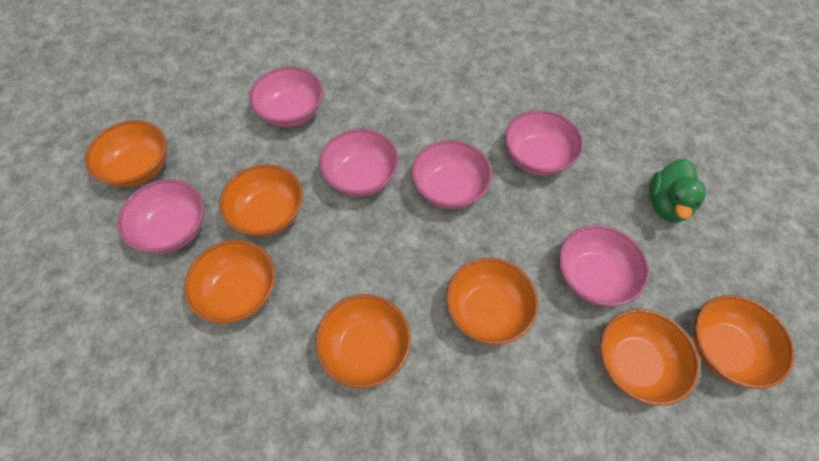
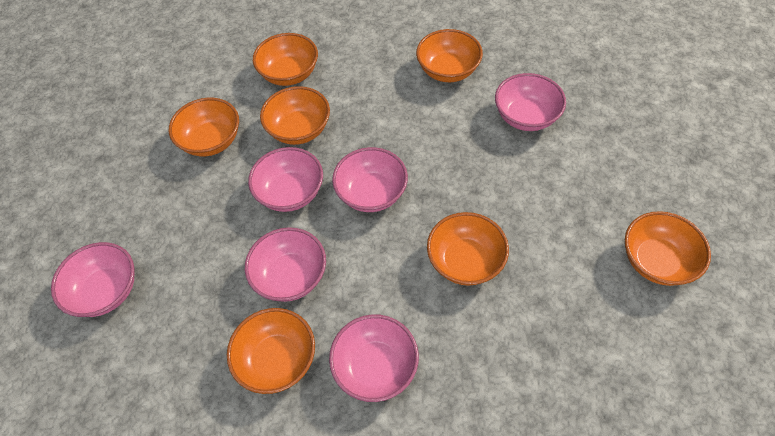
green duck: [650,159,706,223] = 1 -> none = 0

